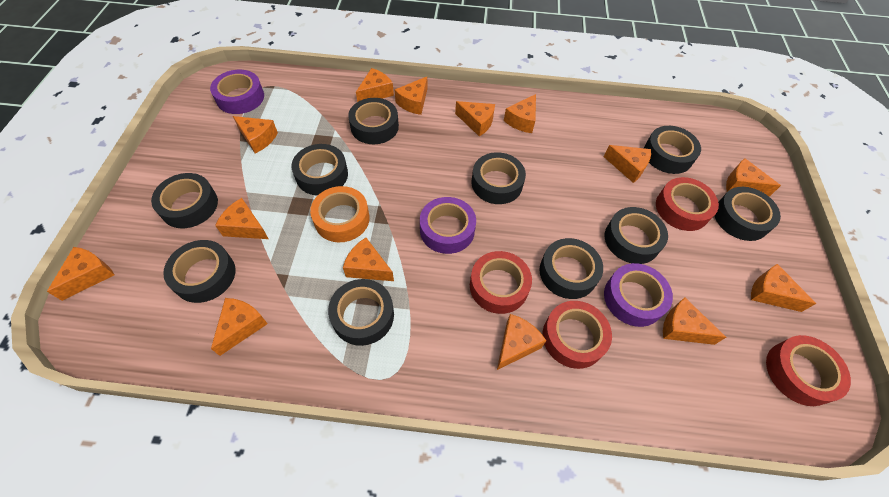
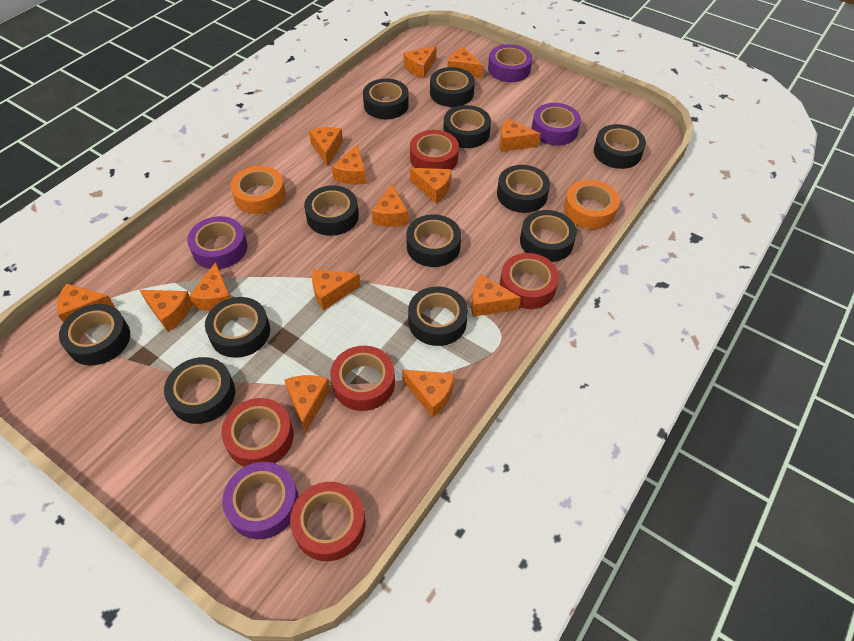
black tape: [151,173,218,228] [163,240,235,303] [292,144,348,196] [328,279,394,346] [348,98,399,144] [472,152,526,204] [539,238,603,299] [605,207,668,264] [644,126,701,174] [715,187,781,241] = 10 -> [59,304,130,365] [164,357,235,424] [205,297,270,358] [304,185,359,236] [363,79,409,119] [406,214,461,267] [408,287,468,346] [430,67,475,107] [443,105,491,148] [497,165,550,213] [520,210,577,262] [594,124,646,169] = 12
orange tape: [310,186,370,242] = 1 -> [230,166,286,214] [564,180,620,229] = 2
purple tape: [210,70,264,114] [420,197,476,254] [604,263,673,327] = 3 -> [187,216,247,269] [222,462,299,539] [488,44,532,82] [532,103,581,145] = 4
red tape: [470,251,532,314] [543,301,612,369] [656,177,719,231] [766,335,851,406] = 4 -> [221,398,294,467] [290,482,366,561] [330,346,395,411] [410,130,459,170] [500,253,559,309] = 5

